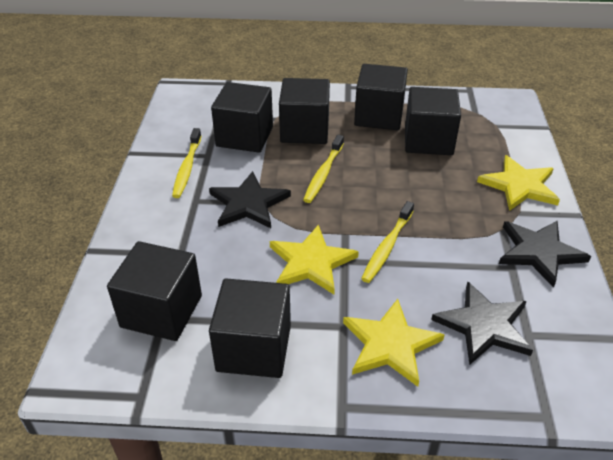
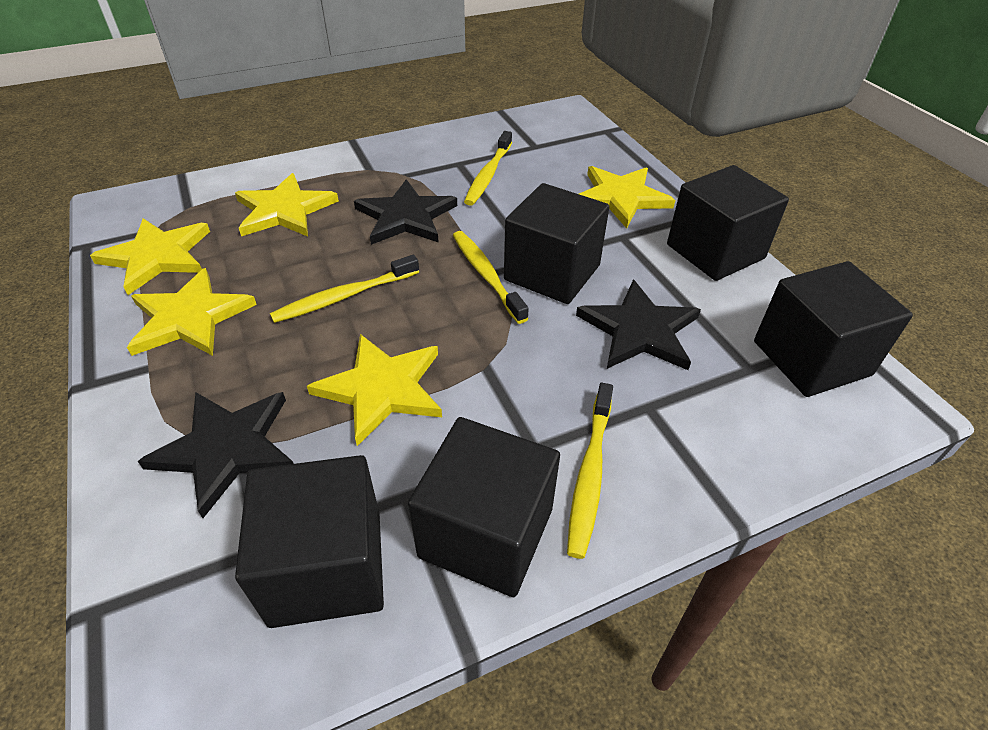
black cube: [107,241,202,341] [209,278,291,378] [211,82,273,153] [279,78,330,144] [354,64,408,130] [405,87,461,155] = 6 -> [235,455,384,628] [408,417,560,597] [504,183,609,304] [667,165,789,281] [754,261,913,397] = 5
yellow star: [270,224,359,294] [343,299,444,387] [477,155,560,211] = 3 -> [90,218,210,295] [127,268,257,356] [235,173,339,237] [307,334,442,446] [579,166,675,228] = 5
yellow toothbrush: [172,128,201,198] [303,135,344,203] [361,201,414,283] = 3 -> [270,255,419,323] [453,231,529,324] [464,131,512,206] [567,383,613,559] = 4

